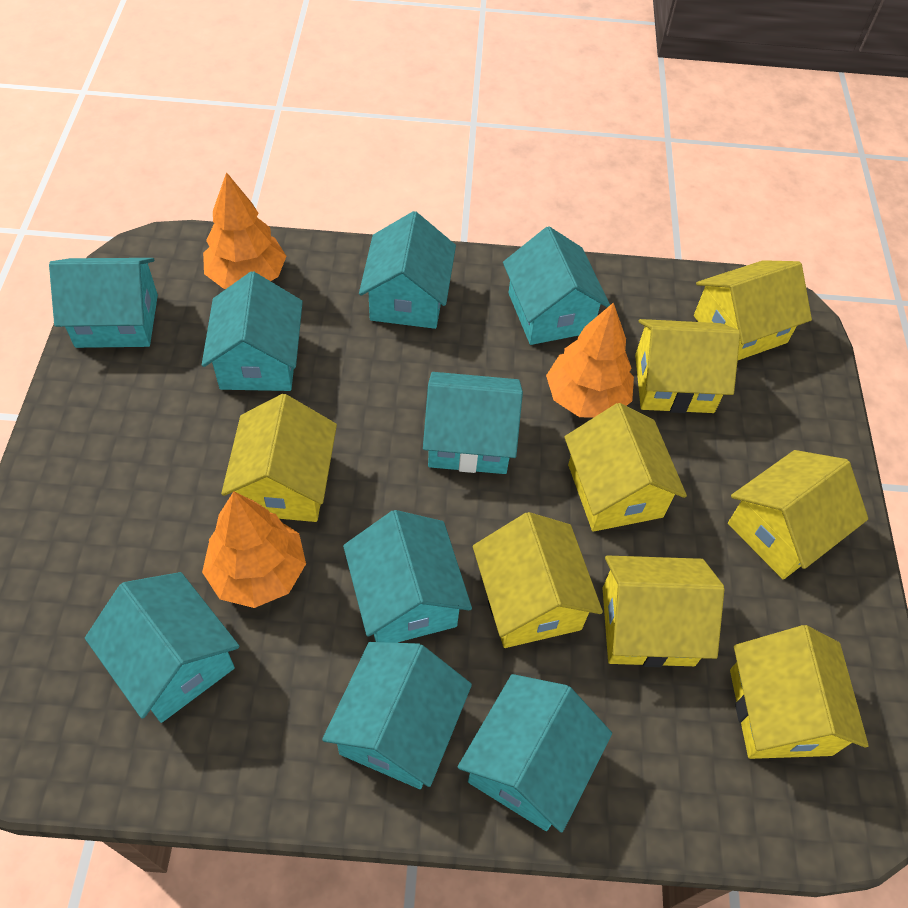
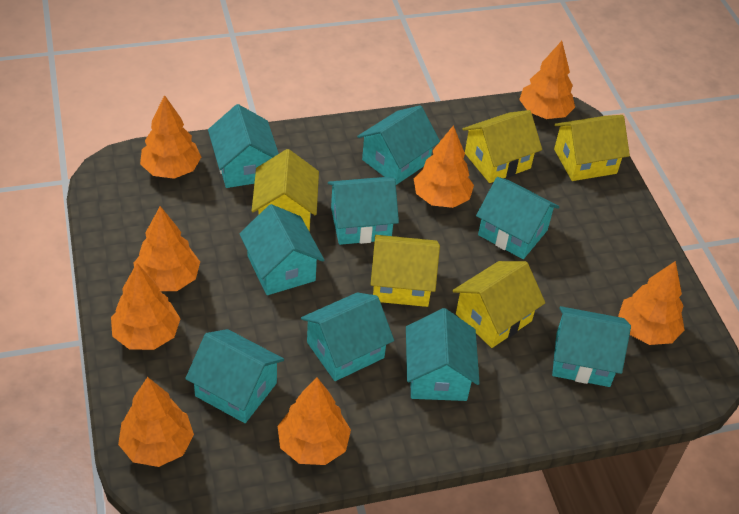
orange tree: [202,491,306,608] [203,172,286,289] [546,302,634,417] = 3 -> [111,263,180,350] [118,377,194,467] [134,206,200,291] [140,95,201,179] [278,377,351,465] [414,125,474,208] [519,41,575,119] [618,261,685,345] = 8
yellow house: [221,394,337,522] [473,512,603,648] [564,403,687,532] [603,555,725,667] [635,319,740,413] [694,260,812,360] [728,450,868,579] [730,625,869,759] = 8 -> [252,149,319,232] [370,235,440,307] [452,261,545,348] [463,110,542,183] [554,115,630,181] = 5

